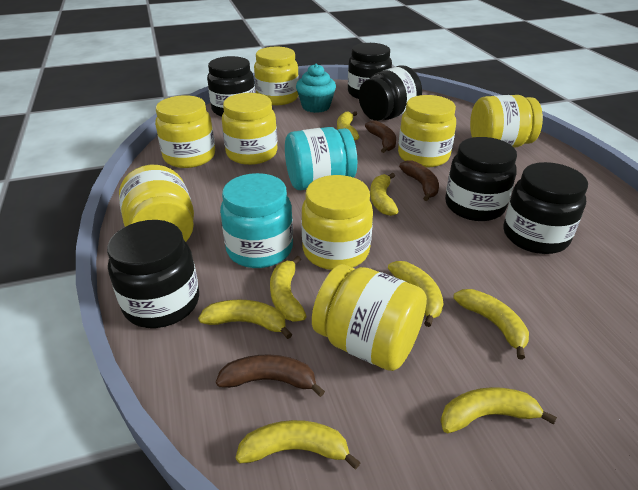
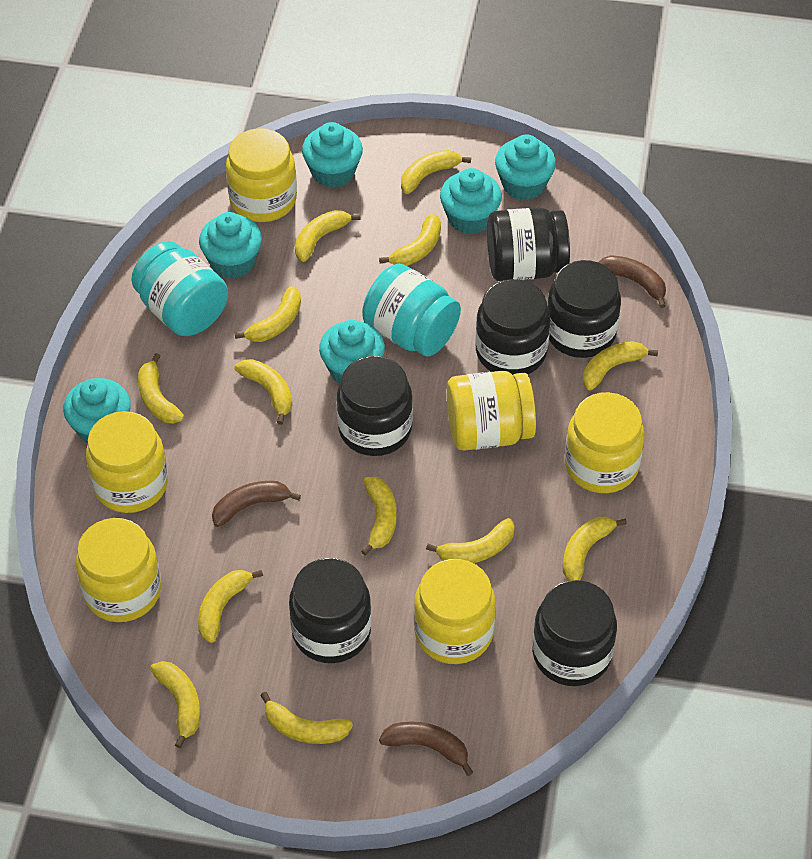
turquoise cupcake: [296,64,336,113] = 1 -> [63,378,131,443] [199,212,262,279] [302,122,363,188] [319,320,385,384] [440,168,502,234] [495,135,556,200] = 6
yellow banana: [198,300,292,339] [236,420,361,469] [270,256,306,322] [337,111,359,141] [370,173,399,216] [388,261,443,327] [441,387,557,433] [453,289,529,360] = 8 -> [138,353,184,424] [150,661,200,748] [198,570,263,643] [235,286,301,342] [235,359,292,425] [260,692,353,744] [295,210,360,262] [361,477,397,556] [379,213,441,266] [401,150,471,194] [426,518,515,563] [563,517,627,581] [583,341,658,391] = 13
yellow jar: [119,165,194,242] [155,95,215,168] [222,93,277,165] [254,47,299,105] [302,175,373,270] [312,264,427,371] [398,95,456,167] [470,95,543,148] = 8 -> [76,518,161,622] [86,411,168,513] [226,128,297,222] [414,559,496,664] [447,371,536,451] [565,392,645,493] = 6

